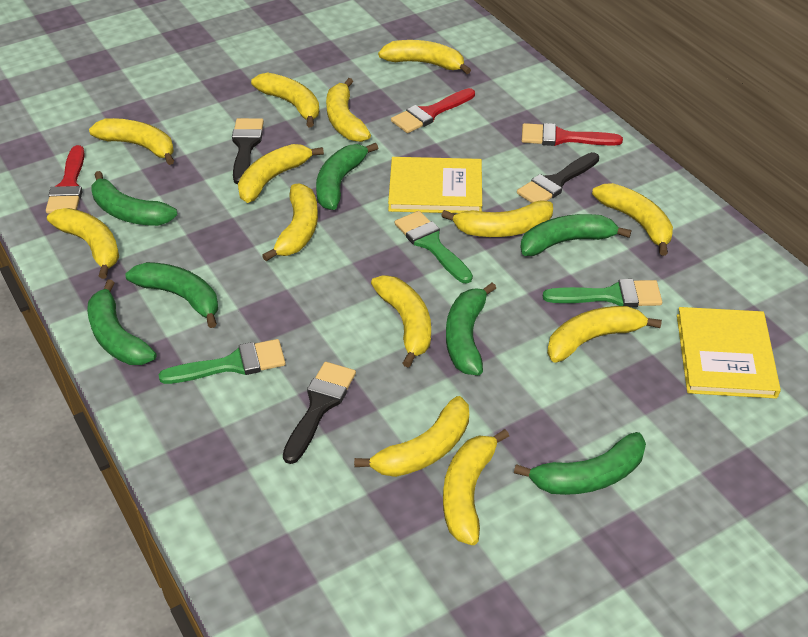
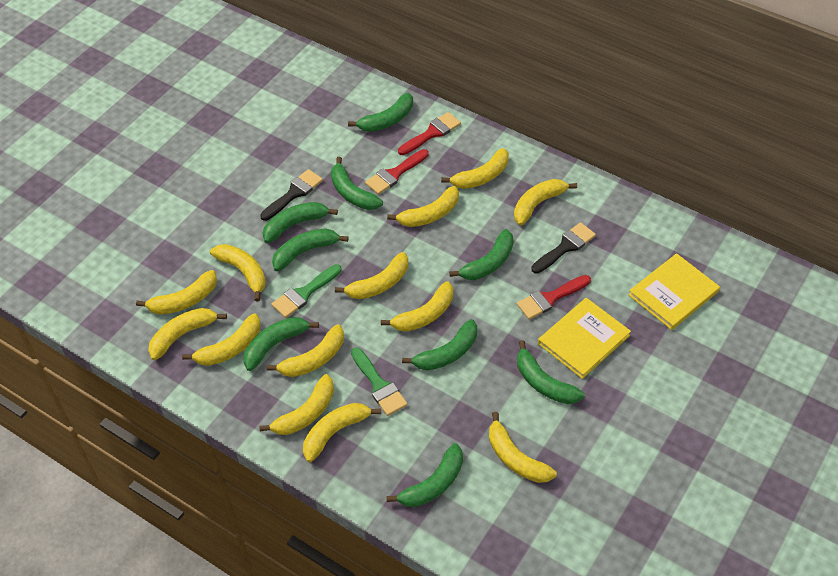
black brush: [232,118,264,184] [283,362,356,464] [517,152,599,203] = 3 -> [260,169,323,221] [531,222,596,274] = 2
green banana: [87,280,156,365] [91,171,177,226] [125,262,218,328] [316,143,378,210] [446,283,496,375] [514,432,646,495] [520,214,631,256] = 7 -> [243,317,319,371] [262,202,338,243] [272,228,349,271] [331,157,383,210] [348,93,413,132] [386,443,463,507] [402,319,477,371] [449,229,514,280] [517,340,585,404] = 9
green brush: [158,339,286,384] [395,211,473,283] [543,279,662,307] = 3 -> [271,264,342,318] [351,347,408,416] = 2

